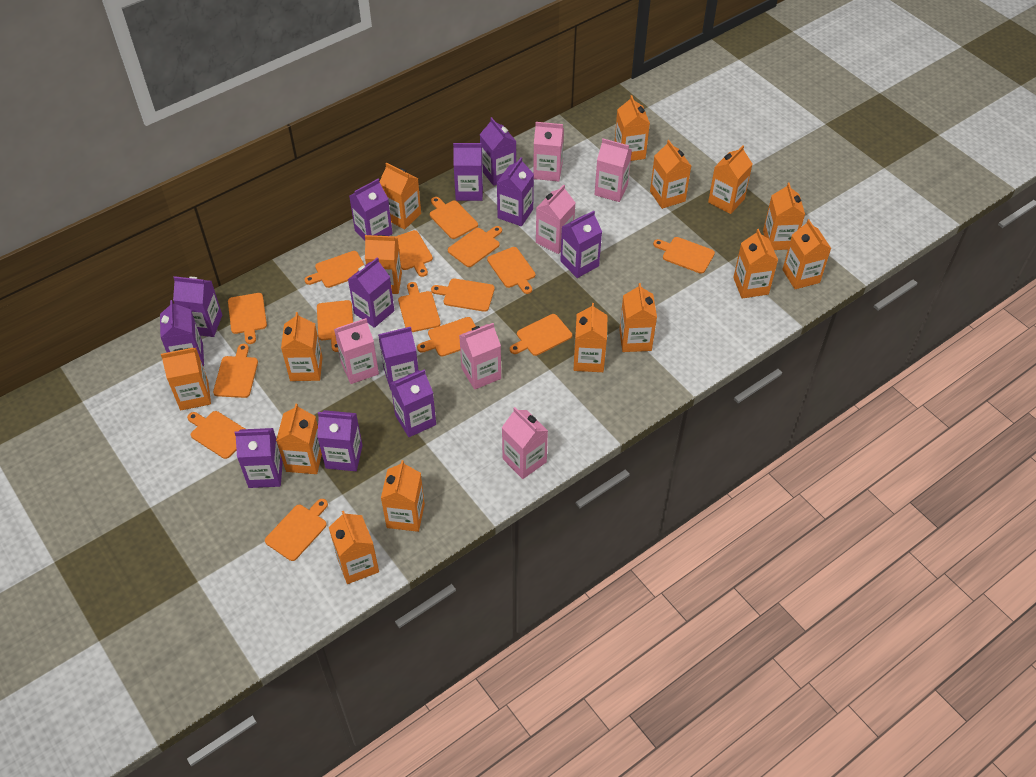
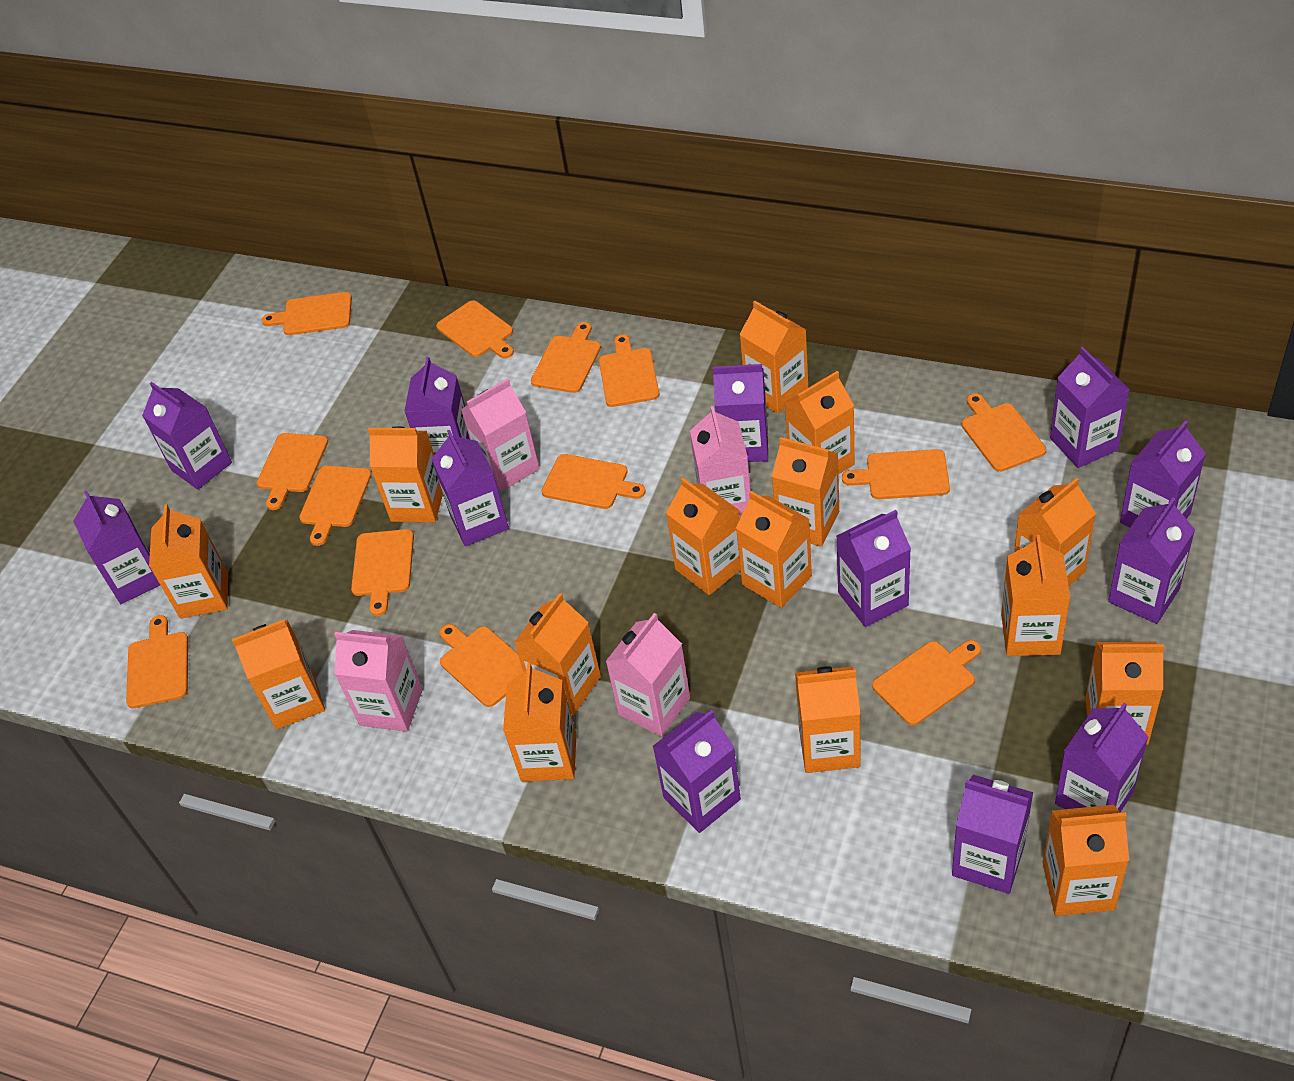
orange cutting board: [187,411,245,459] [213,344,258,398] [228,293,267,344] [265,499,328,561] [304,251,364,288] [317,300,353,352] [395,230,433,277] [398,282,441,332] [417,317,476,356] [430,197,478,239] [431,278,495,312] [448,226,502,267] [487,247,535,294] [510,314,572,356] [653,237,715,274] = 15 -> [126,615,188,709] [257,433,328,510] [262,292,352,335] [299,465,372,546] [351,529,414,616] [436,300,514,359] [440,624,523,707] [531,322,601,393] [541,454,646,509] [599,335,659,407] [842,449,950,499] [872,640,981,725] [962,393,1046,472] = 13
pink carton: [334,318,379,384] [459,323,501,390] [502,407,548,479] [533,122,564,182] [536,185,576,254] [595,138,632,202] = 6 -> [334,630,423,732] [461,379,540,491] [605,613,690,737] [690,406,751,517] = 4

